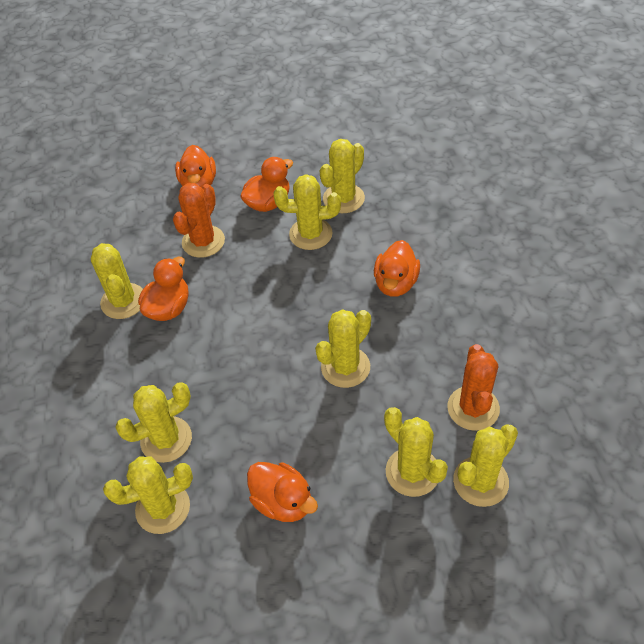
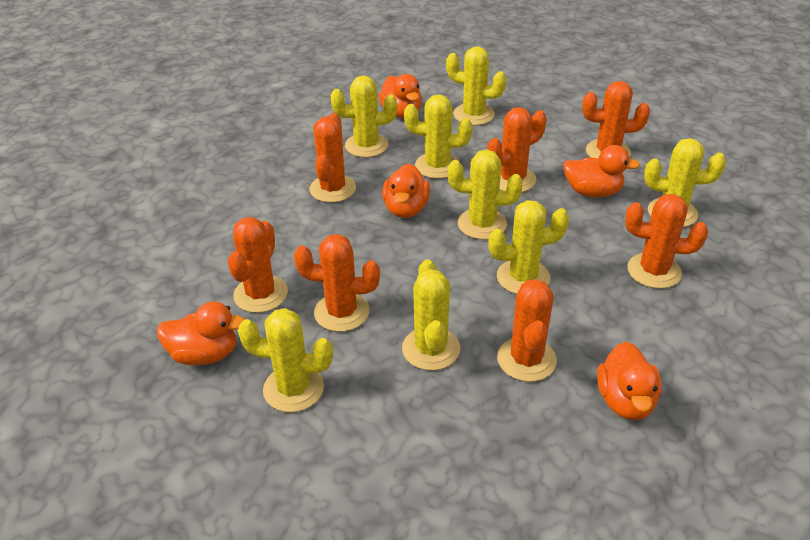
orange cactus: [173,183,225,258] [447,344,500,431] = 2 -> [228,217,288,313] [294,234,380,332] [309,113,356,203] [487,107,547,192] [497,279,557,382] [582,81,650,158] [625,194,708,289] = 7

